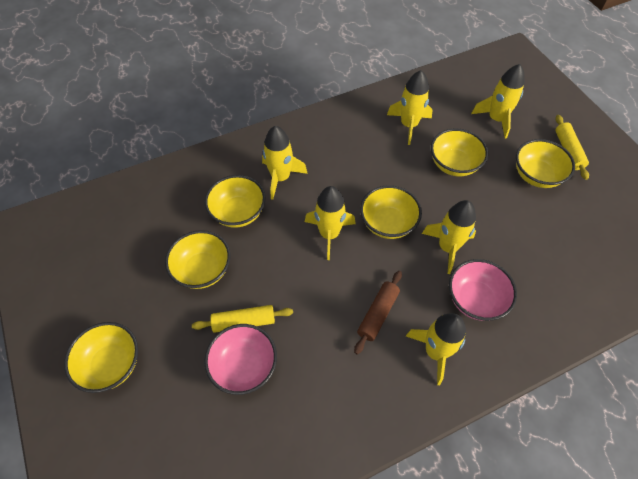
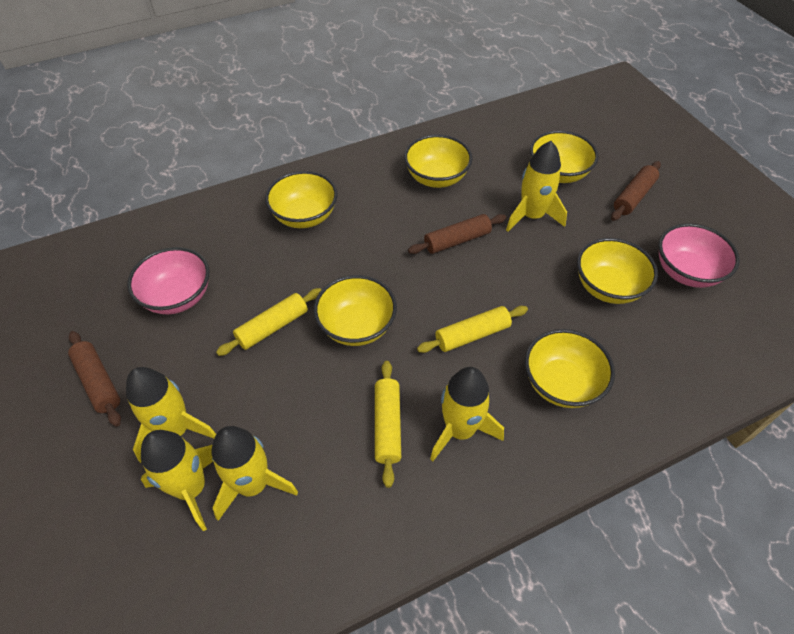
brown rolling pin: [354,271,402,355] = 1 -> [68,331,121,427] [408,214,506,254] [611,161,661,221] = 3
yellow rocket: [262,126,308,200] [305,186,356,260] [387,70,433,145] [406,313,466,385] [422,200,476,274] [471,64,525,138] = 6 -> [126,367,216,463] [141,430,213,531] [211,426,298,521] [430,367,504,461] [506,141,567,232] = 5
yellow rolling pin: [192,305,293,333] [555,115,589,180] = 2 -> [216,288,321,356] [375,361,401,488] [417,306,528,353] = 3

